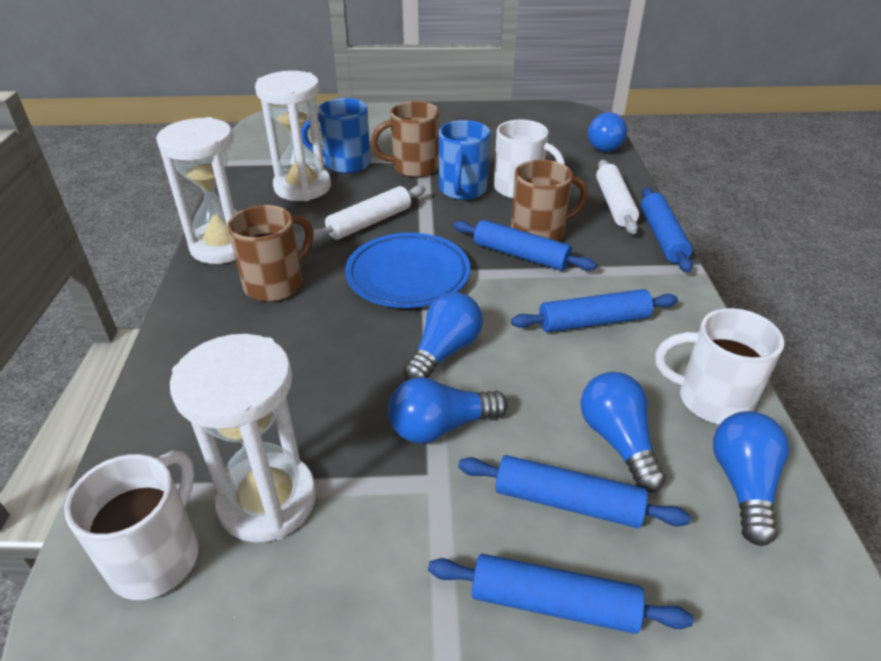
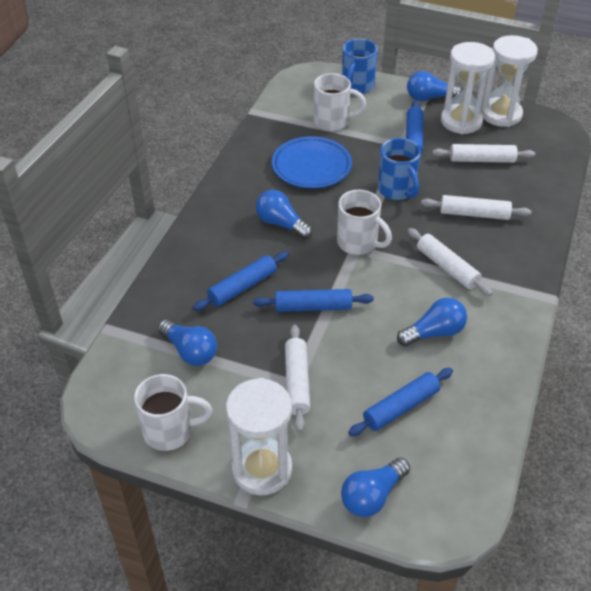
blue rolling pin: [428,554,693,634] [453,220,597,271] [458,455,691,528] [511,289,678,332] [641,187,693,273] = 5 -> [193,252,289,311] [253,289,374,312] [348,368,453,436] [406,101,423,154] = 4
brown mug: [227,205,313,302] [371,101,439,177] [511,160,588,241] = 3 -> none = 0
white rolling pin: [313,185,426,242] [596,160,639,234] = 2 -> [285,325,310,432] [407,228,493,296] [421,195,532,220] [432,144,535,163] = 4

